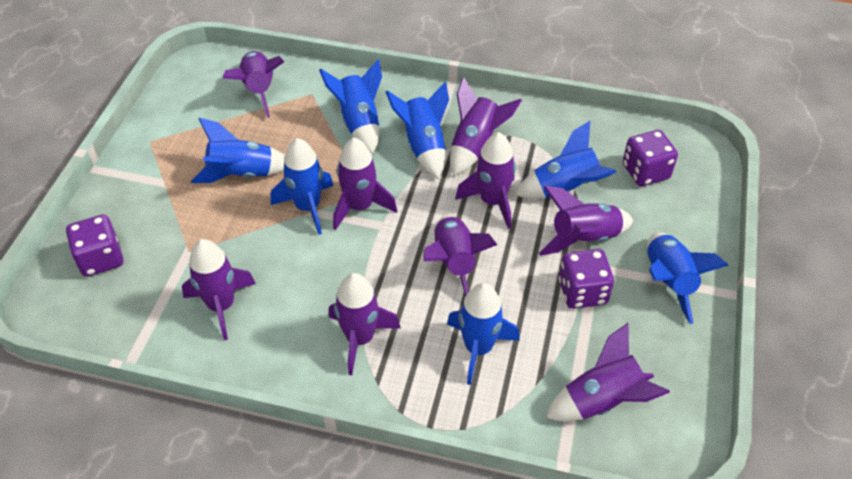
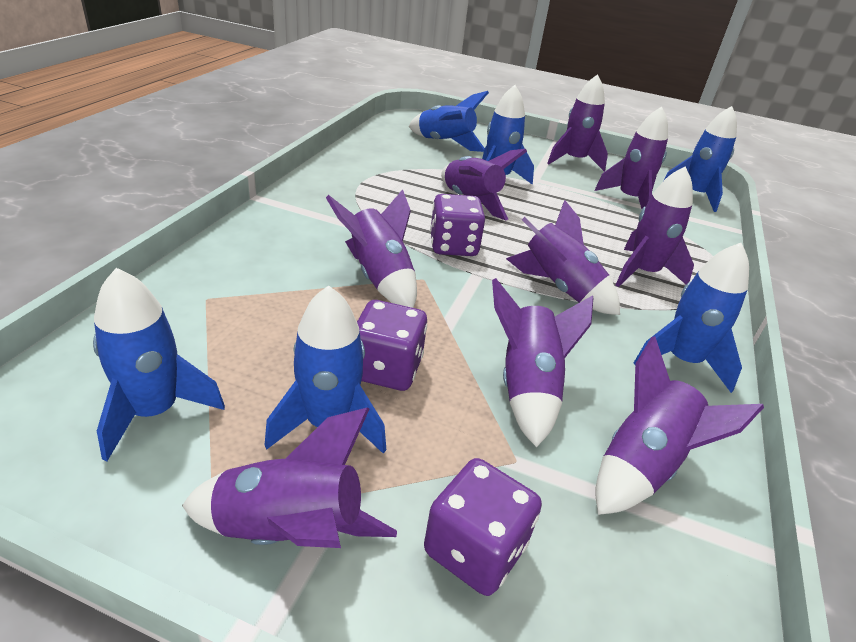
blue rocket: [191,118,285,183] [271,138,334,235] [319,59,382,154] [386,81,449,179] [447,283,520,385] [515,121,616,199] [647,232,729,324] = 7 -> [93,268,225,461] [264,285,386,454] [408,91,489,152] [482,85,534,185] [634,243,749,393] [663,106,737,212] = 6

